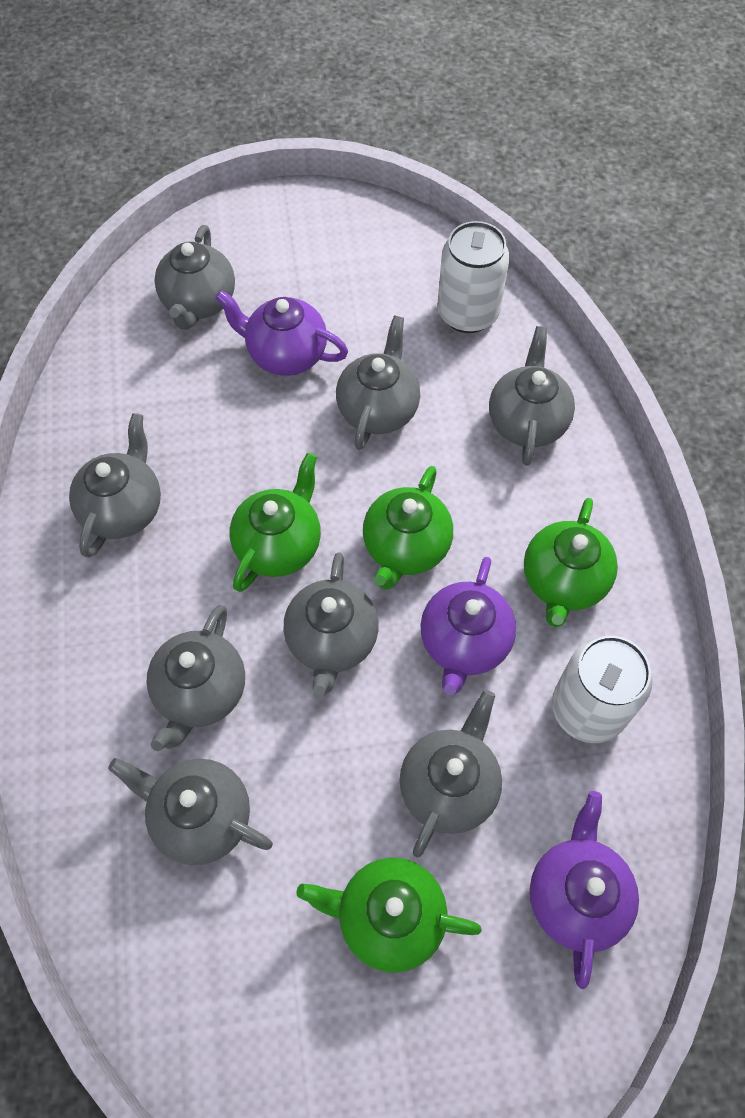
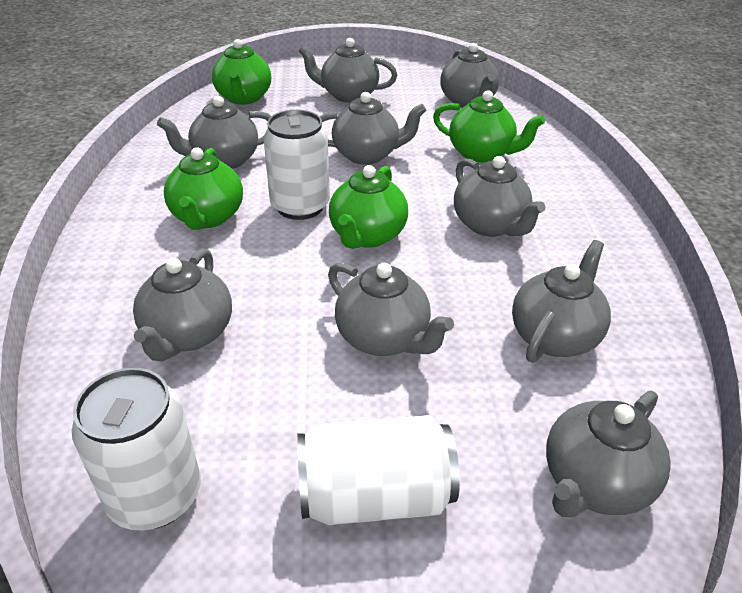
grey teapot: [69,413,161,558] [108,758,273,865] [146,605,245,751] [154,225,235,330] [284,552,379,696] [336,315,420,450] [399,690,502,858] [489,326,575,466] = 8 -> [133,248,232,361] [157,96,271,169] [298,38,397,103] [320,92,426,165] [328,263,454,356] [440,43,499,107] [454,156,545,237] [512,240,611,363] [546,391,671,517] = 9
purple teapot: [215,290,348,376] [420,557,516,695] [530,791,639,989] = 3 -> none = 0
white can: [437,221,510,333] [552,636,652,743] = 2 -> [72,368,201,531] [264,110,330,220] [297,415,460,525] = 3

